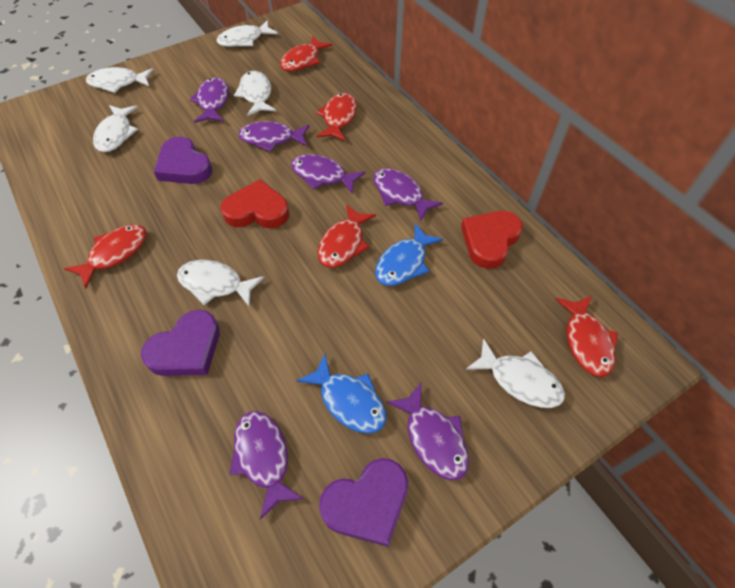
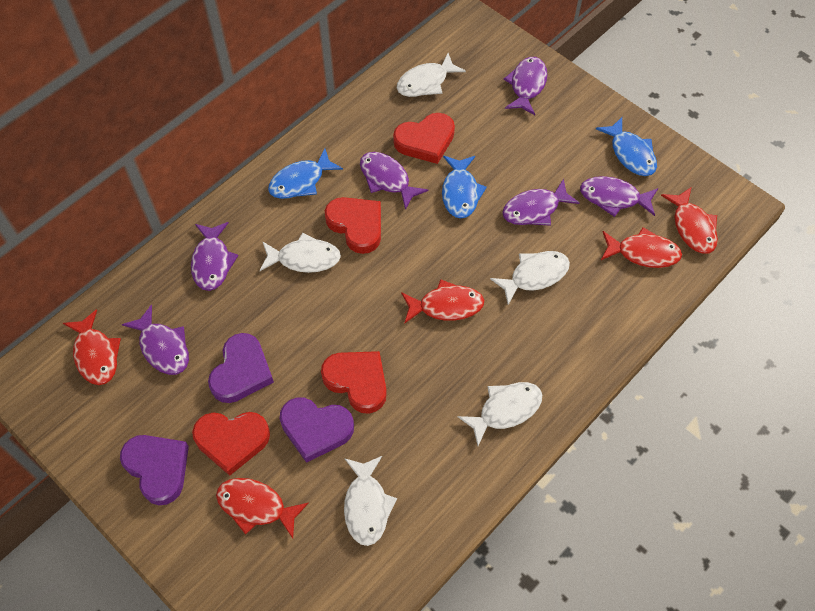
blue fish: [296,354,386,434] [375,223,443,286] = 2 -> [268,149,343,199] [442,156,487,218] [596,117,657,176] = 3
red heart: [221,179,289,228] [461,211,523,269] = 2 -> [192,412,270,476] [321,351,387,414] [325,197,381,254] [393,113,455,164] = 4
white fish: [86,67,154,93] [93,105,138,152] [177,260,264,307] [217,20,278,47] [234,71,276,116] [466,338,565,408] = 6 -> [260,233,341,273] [344,456,397,546] [397,53,466,97] [458,382,542,446] [490,251,570,305] = 5

